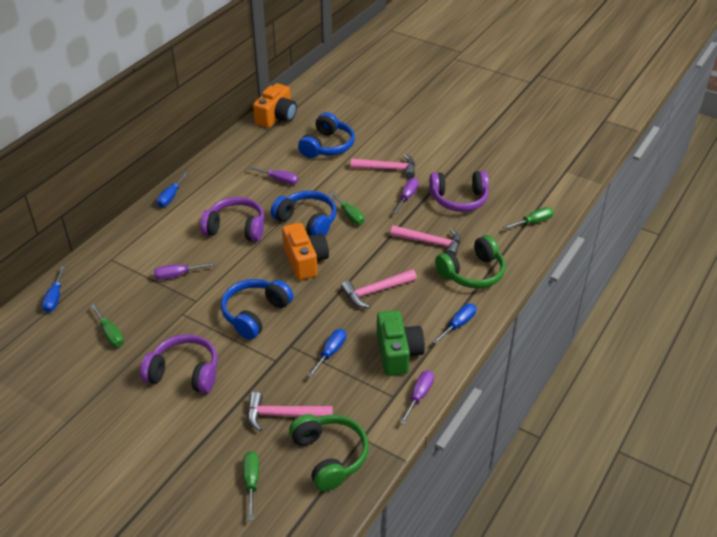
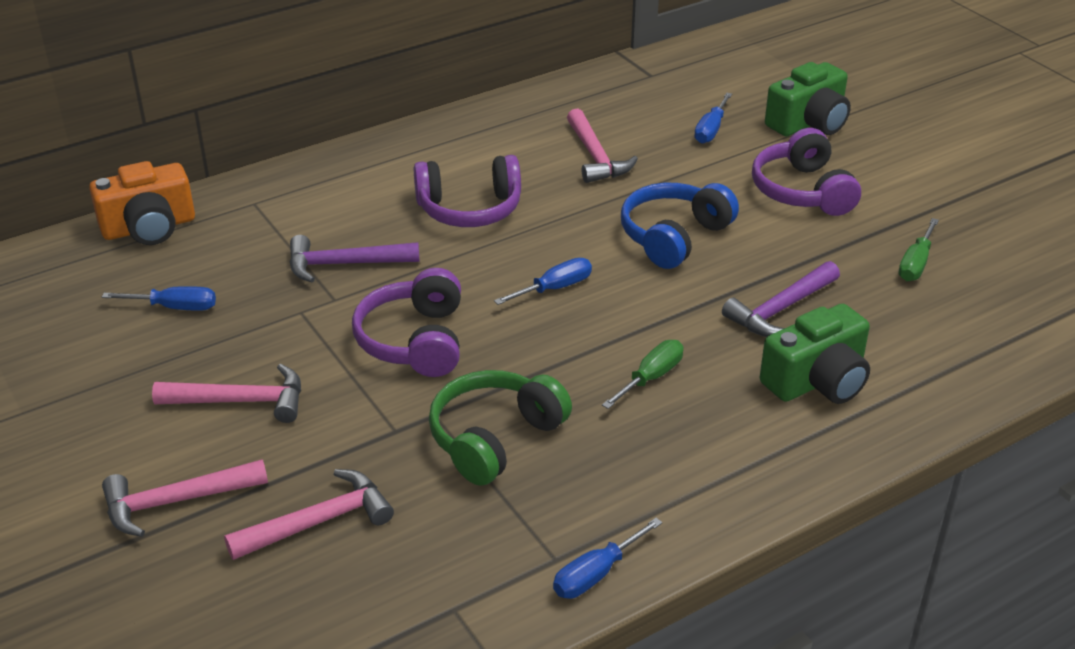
blue headphones: [221,279,293,340] [271,191,336,236] [298,112,355,158] = 3 -> [621,183,739,269] = 1
green camera: [377,310,425,376] = 1 -> [760,304,870,404] [765,62,851,136] = 2
green headphones: [289,414,369,491] [435,235,505,289] = 2 -> [429,370,572,486] = 1
green screwdriver: [91,304,124,347] [243,451,259,521] [329,191,364,225] [503,207,554,230] = 4 -> [602,340,683,409] [898,218,939,281] = 2
orange camera: [253,83,297,128] [282,223,329,280] = 2 -> [89,161,195,245] = 1
purple hammer: none = 0 -> [289,235,420,282] [722,261,840,337] = 2
purple screwdriver: [154,262,216,280] [248,166,298,185] [393,178,419,214] [400,371,434,425] = 4 -> none = 0

